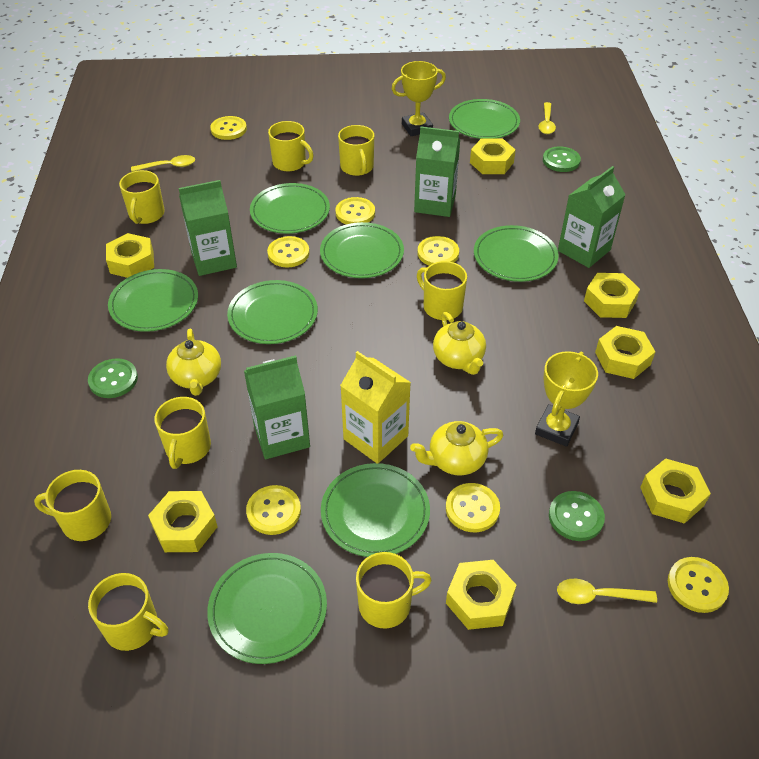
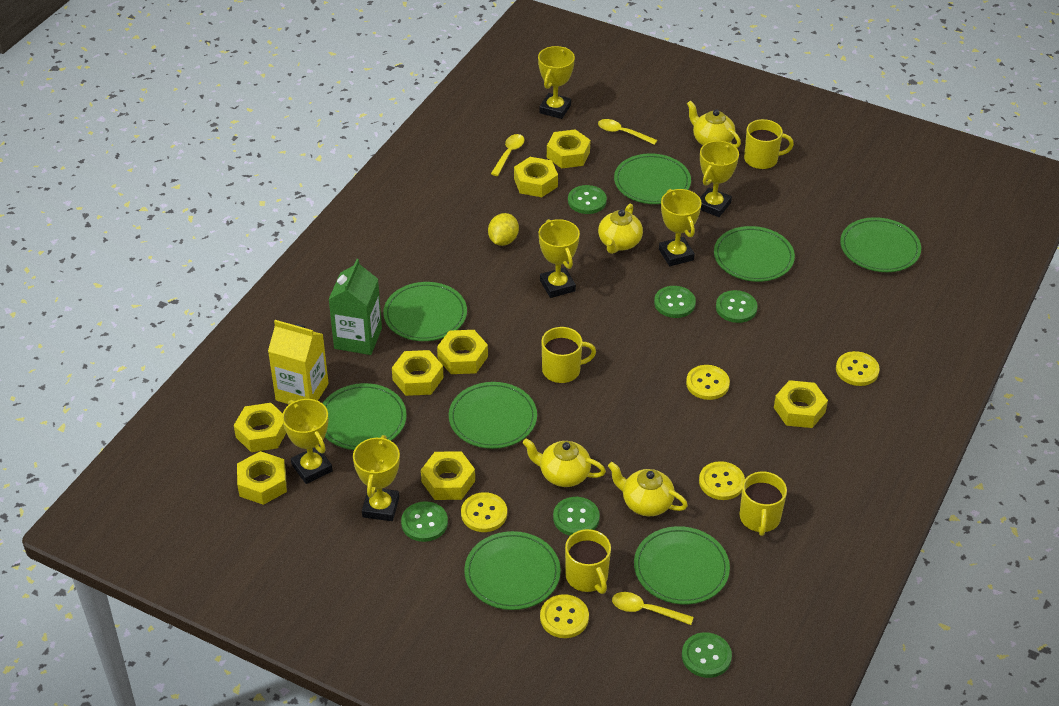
green button: [88,358,138,398] [543,146,581,172] [549,491,605,541] = 3 -> [401,501,448,542] [553,497,600,536] [568,185,607,214] [654,286,696,318] [682,632,732,678] [716,290,758,323] = 6
green carton: [179,180,237,276] [244,355,310,459] [414,126,460,217] [558,166,626,268] = 4 -> [328,259,382,355] = 1
yellow button: [210,116,247,140] [246,485,301,535] [267,236,309,267] [336,197,375,224] [418,236,459,266] [446,483,500,532] [668,557,729,613] = 7 -> [461,492,507,532] [540,594,589,638] [686,365,730,400] [699,461,745,500] [836,351,880,386] = 5
yellow lemon: none = 0 -> [488,213,519,246] = 1
yellow mug: [34,470,111,541] [88,573,168,651] [119,170,165,224] [154,397,211,469] [268,121,314,172] [338,125,374,176] [356,552,432,629] [417,261,467,320] = 8 -> [542,327,596,383] [565,529,611,594] [739,472,787,536] [744,119,794,169] = 4
yellow nut: [106,233,154,278] [148,491,217,552] [446,560,516,630] [470,139,516,174] [584,273,640,318] [595,326,655,379] [640,458,711,524] = 7 -> [234,403,286,452] [237,451,287,505] [392,350,444,396] [421,451,475,500] [437,330,488,374] [514,157,558,197] [547,129,591,168] [774,380,828,428] = 8
yellow teapot: [166,329,221,396] [410,421,503,475] [433,312,486,375] = 3 -> [523,439,606,487] [598,204,643,254] [608,462,688,516] [687,101,741,148] = 4
yellow trophy: [392,61,446,136] [535,351,598,447] = 2 -> [282,399,333,484] [353,435,400,521] [538,46,575,119] [539,219,580,298] [659,189,702,266] [700,141,739,217] = 6

